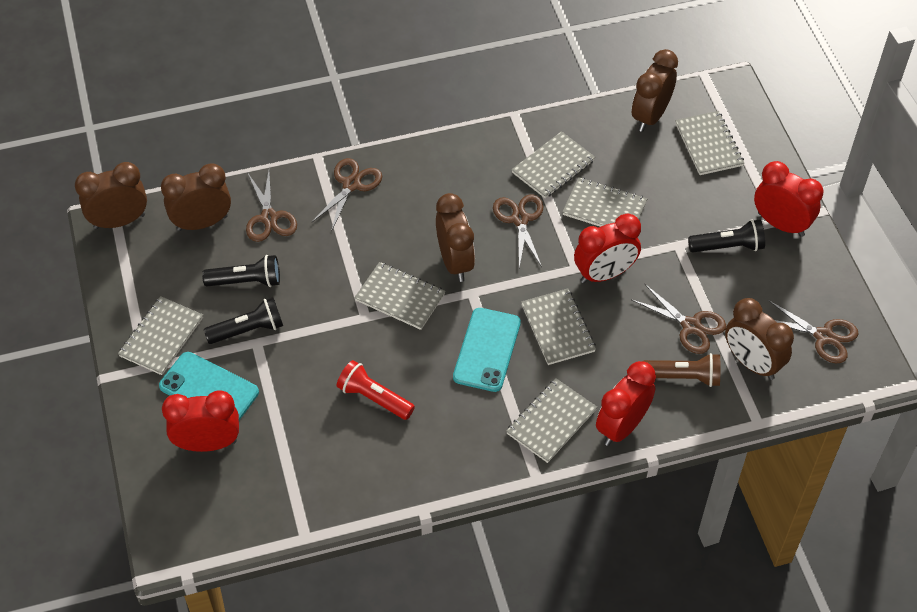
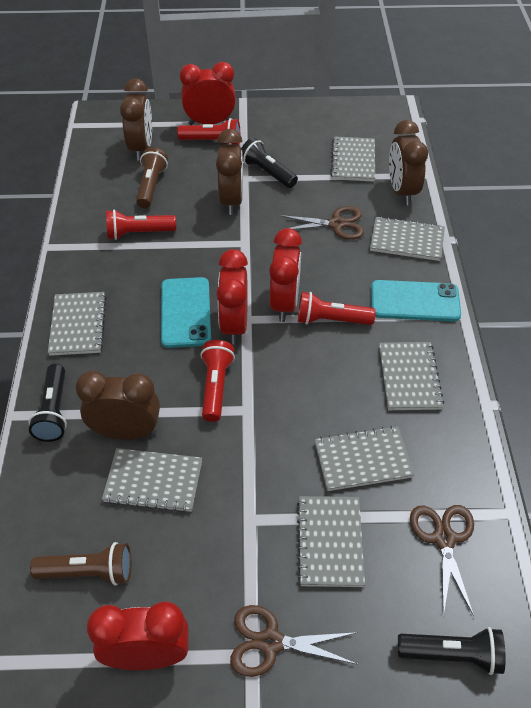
brown clock: [75,162,147,229] [161,163,231,231] [436,193,475,282] [632,49,678,132] [725,298,794,380] = 5 -> [75,371,160,440] [120,78,152,161] [216,129,243,215] [389,120,428,205] = 4
brown flashlight: [642,353,720,387] = 1 -> [30,542,131,586] [136,148,168,208] = 2
brown scissors: [246,171,297,242] [311,158,383,232] [493,194,544,268] [631,284,726,354] [768,300,858,364] = 5 -> [230,605,358,677] [279,206,364,240] [410,505,474,617] = 3
red flashlight: [337,360,415,420] = 1 -> [106,209,176,240] [177,118,240,145] [200,340,235,422] [298,292,376,325] = 4

